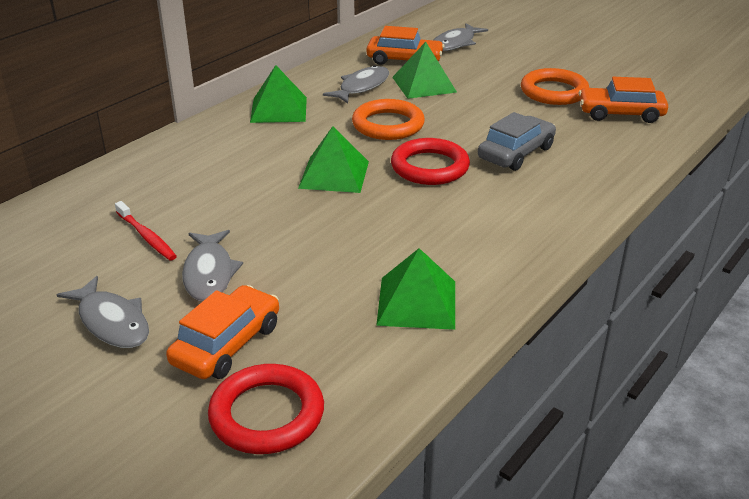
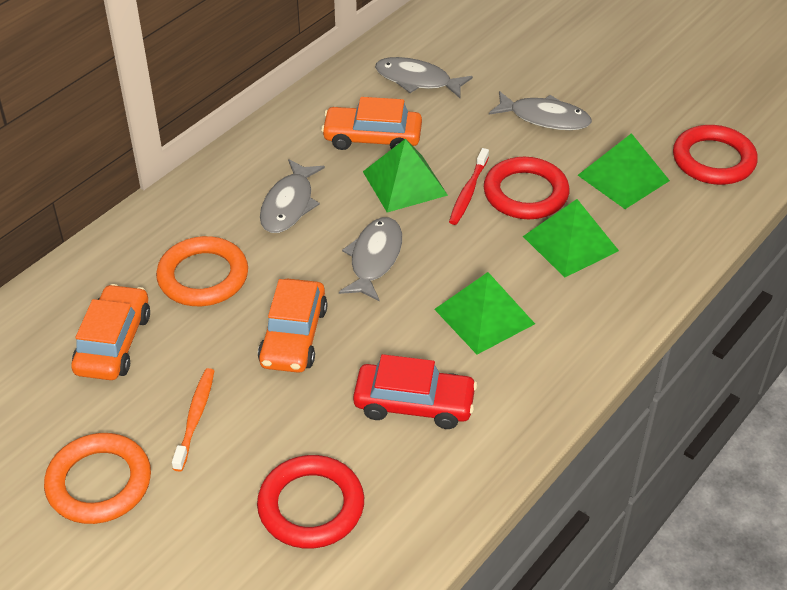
grey car: [478,112,556,171] = 1 -> none = 0
orange toothbrush: none = 0 -> [172,368,214,472] = 1
red car: none = 0 -> [353,354,477,429] = 1
red ring: [208,364,324,454] [391,138,470,185] = 2 -> [257,455,364,549] [484,157,569,219] [673,125,758,185] = 3

